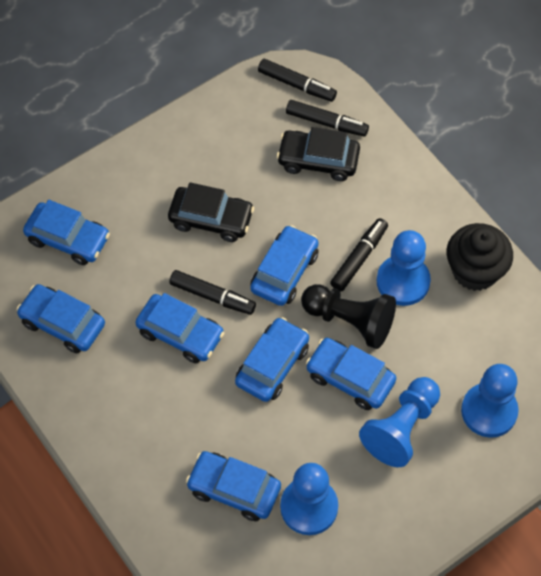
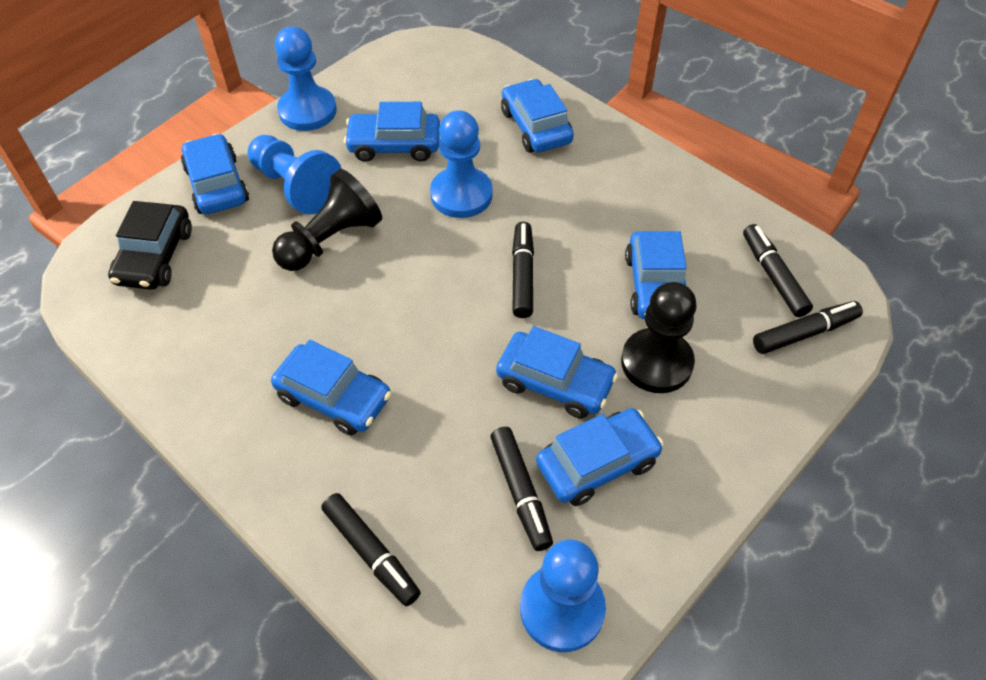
black car: [168,182,254,242] [277,127,360,181] = 2 -> [108,201,192,290] = 1
black cupcake: [447,223,513,291] = 1 -> none = 0
black marker: [169,270,256,315] [258,59,337,102] [286,100,369,137] [330,218,388,292] = 4 -> [321,493,421,606] [490,427,553,551] [512,222,534,318] [743,224,813,317] [753,301,863,354] = 5
black pawn: [301,284,396,349] = 1 -> [272,169,382,271] [621,282,697,393] = 2

